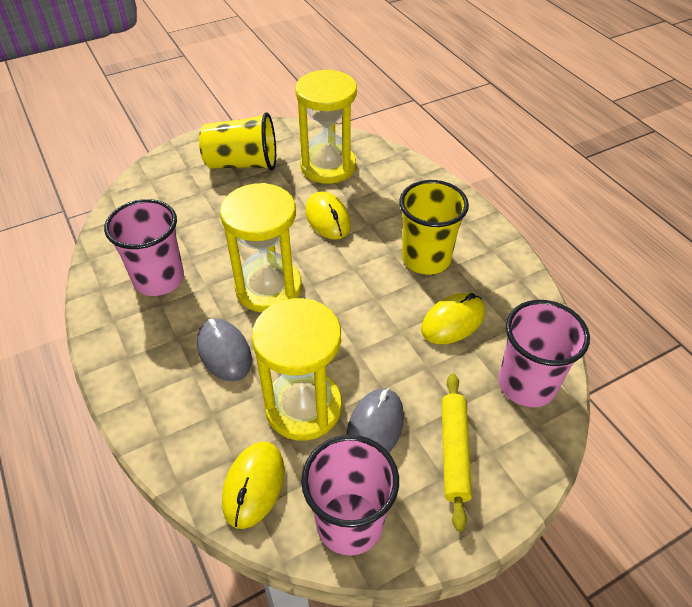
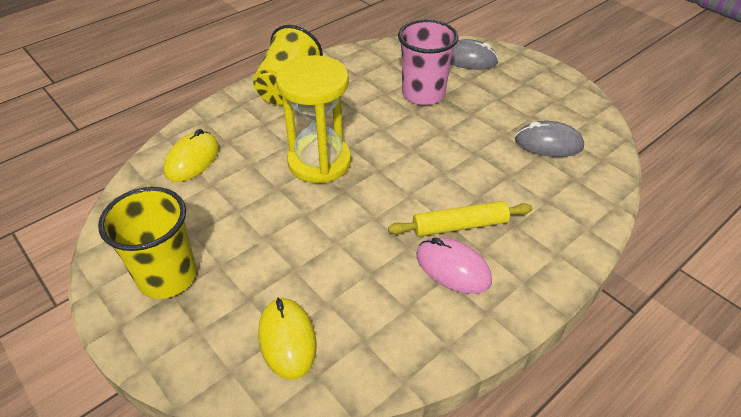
pink cup: [104,199,184,296] [301,435,399,556] [498,300,590,407] = 3 -> [398,20,458,105] = 1
pink mouse: none = 0 -> [417,237,492,294] = 1
yellow hourglass: [220,183,302,312] [252,298,342,441] [295,69,357,184] = 3 -> [276,55,351,183] = 1
yellow mouse: [222,442,284,529] [305,191,351,240] [421,293,485,344] = 3 -> [164,129,219,182] [258,298,316,380] = 2

